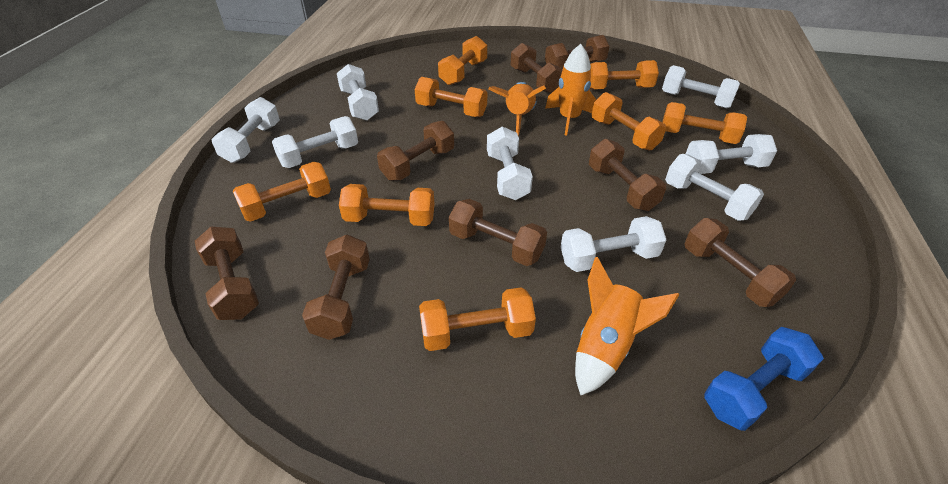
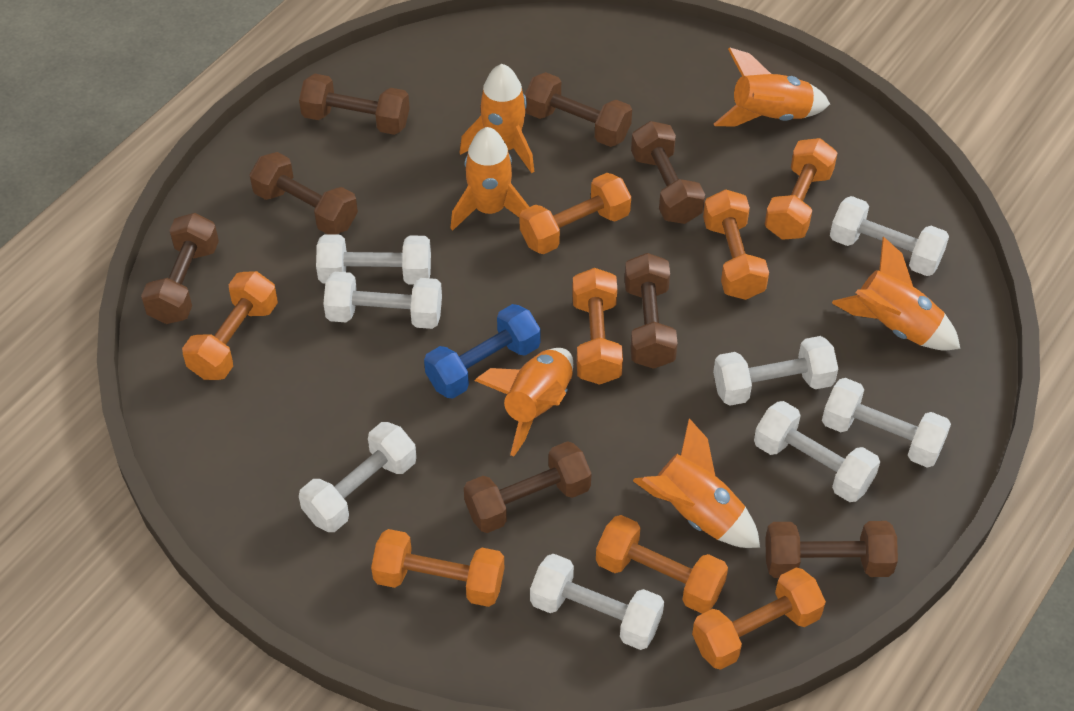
orange rocket: [488,82,546,136] [545,44,596,135] [575,257,679,395] = 3 -> [450,127,529,231] [460,64,534,173] [474,348,573,456] [633,418,760,548] [714,48,830,126] [832,237,960,350] = 6

